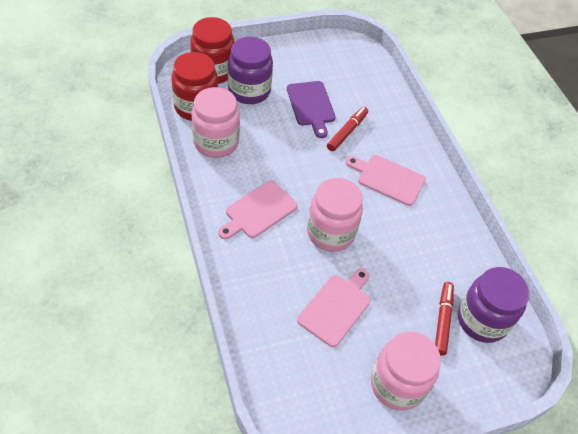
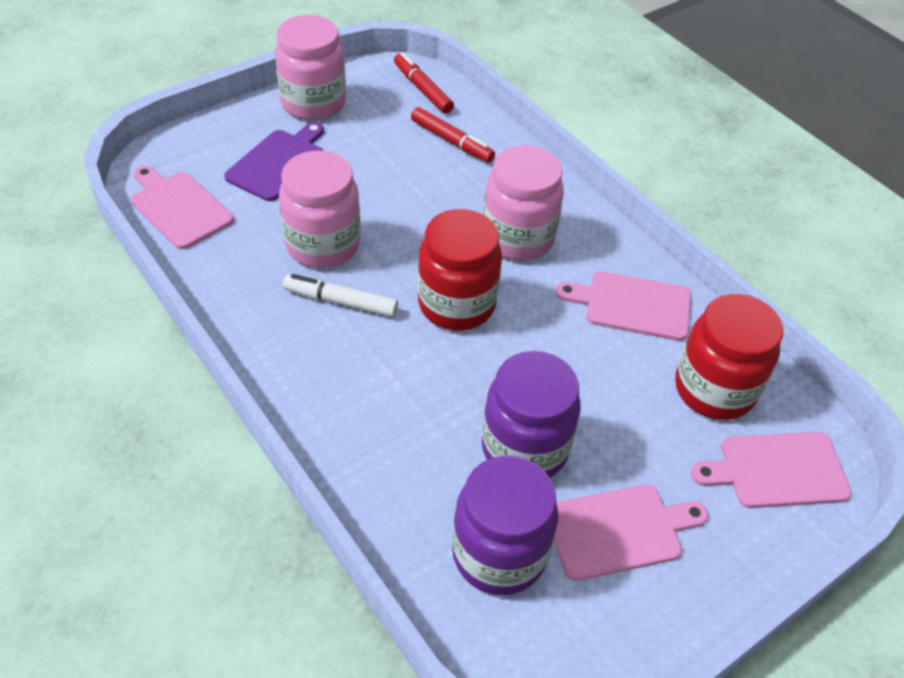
pink cutting board: [218,181,298,239] [297,268,371,347] [346,155,426,206] = 3 -> [131,165,234,249] [554,485,708,581] [555,271,691,341] [691,432,852,508] = 4
white marker: none = 0 -> [283,274,398,317] = 1

